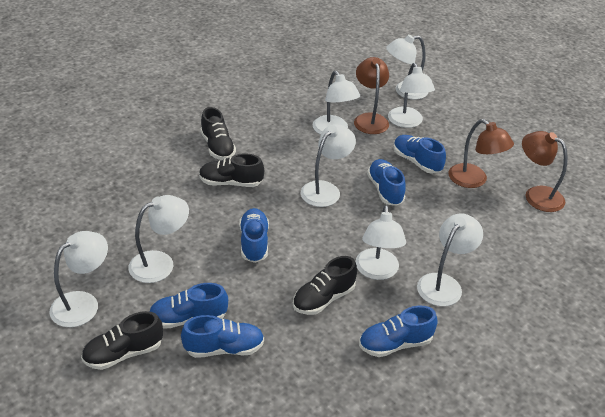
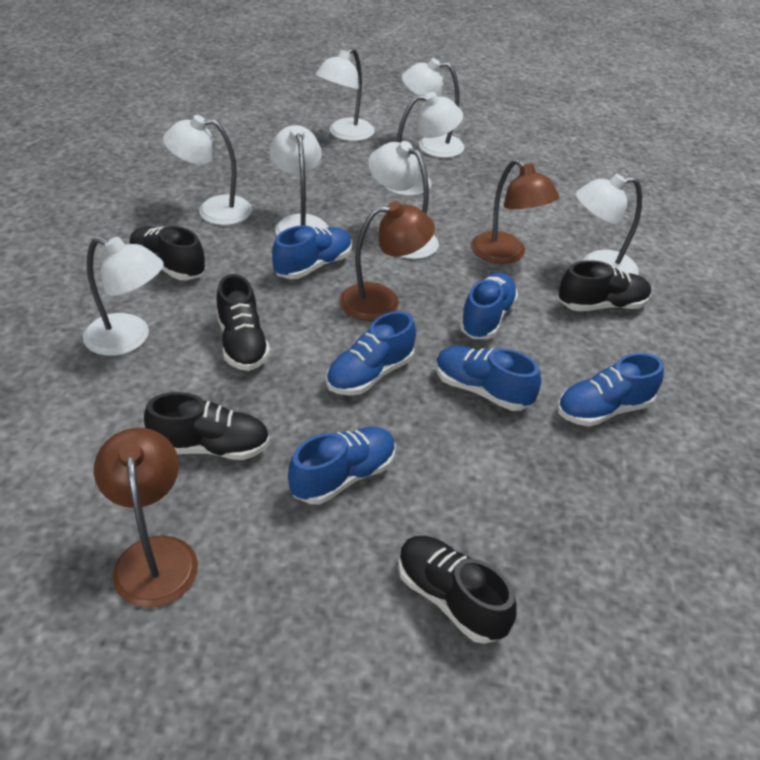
black shoe: [81,311,163,370] [199,154,264,187] [200,107,236,160] [293,256,357,315] = 4 -> [129,226,206,280] [144,392,270,460] [216,274,270,371] [398,536,517,644] [559,260,651,311] = 5

